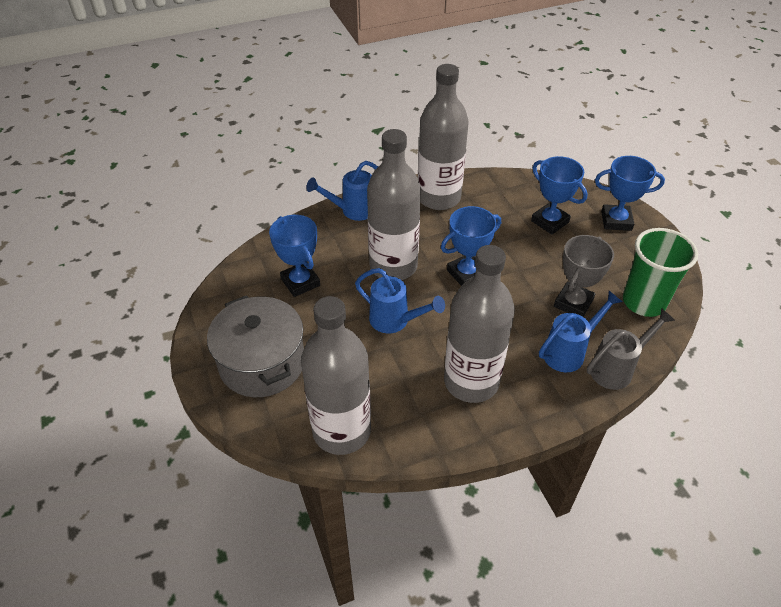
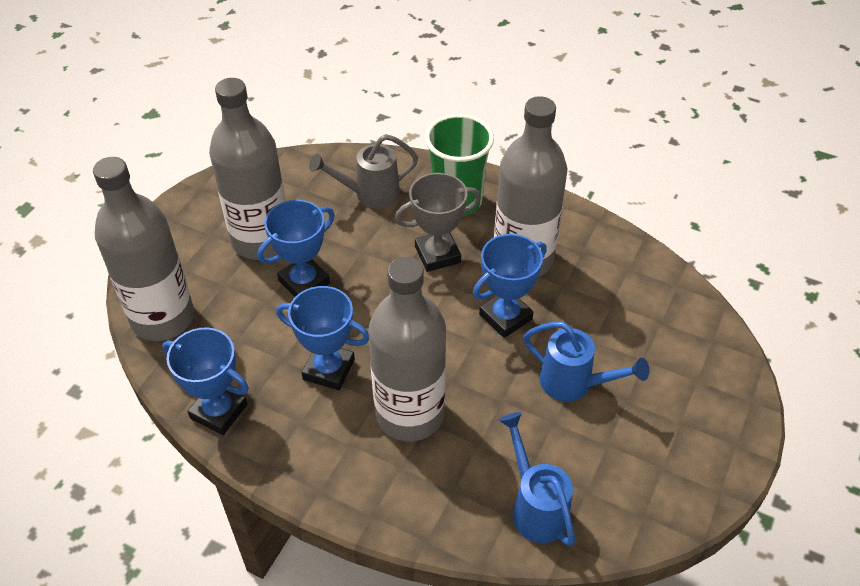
blue watering can: [306,161,378,221] [355,268,445,334] [539,291,622,372] = 3 -> [499,412,575,546] [523,322,649,402] = 2
grey pot: [207,295,304,397] = 1 -> none = 0

